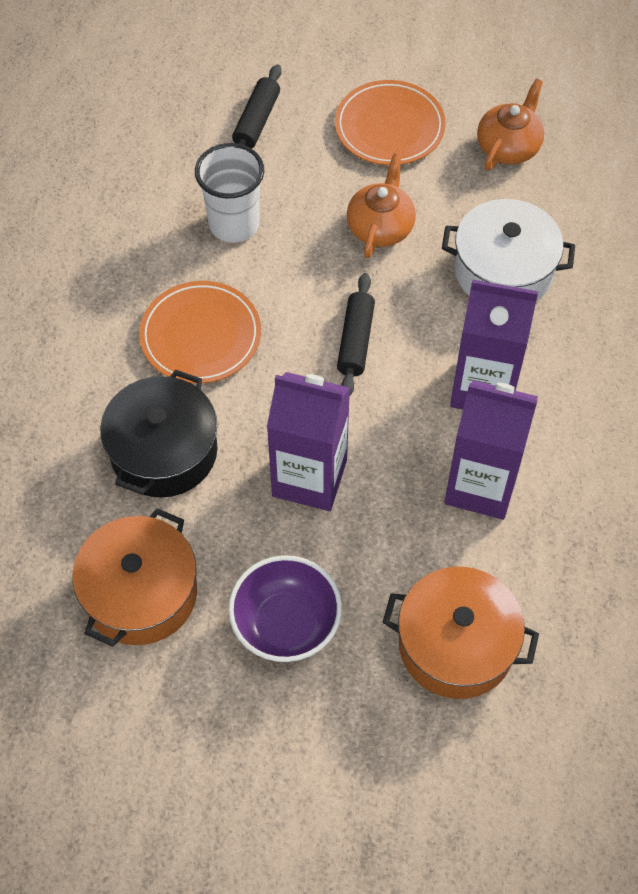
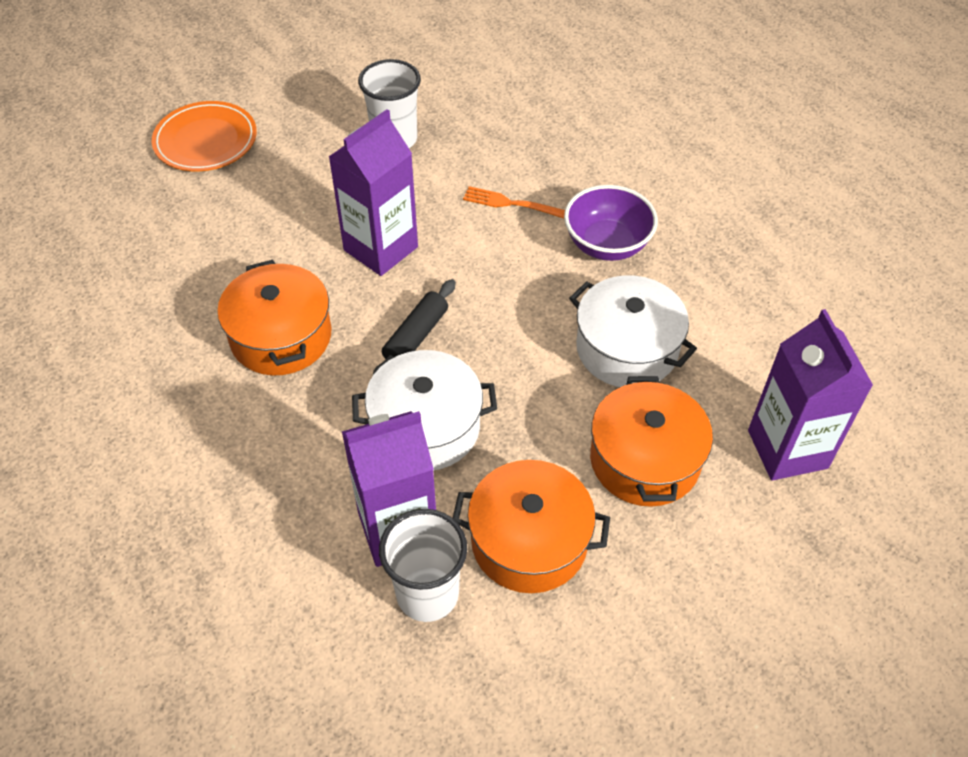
black pot: [100,369,218,498] = 1 -> none = 0
black rolling pin: [232,64,281,149] [337,273,375,395] = 2 -> [373,279,456,375] = 1
orange fork: none = 0 -> [463,186,565,218] = 1
orange plate: [139,281,261,383] [335,80,446,165] = 2 -> [152,101,257,171] = 1
orange pot: [72,508,197,647] [382,567,539,699] = 2 -> [217,260,331,376] [453,460,610,593] [590,376,713,507] = 3
orange teapot: [347,154,416,258] [477,79,544,170] = 2 -> none = 0
white cup: [195,143,264,243] = 1 -> [358,59,421,148] [379,509,467,622] = 2
white pot: [442,199,575,301] = 1 -> [352,350,497,470] [569,275,697,387] = 2

